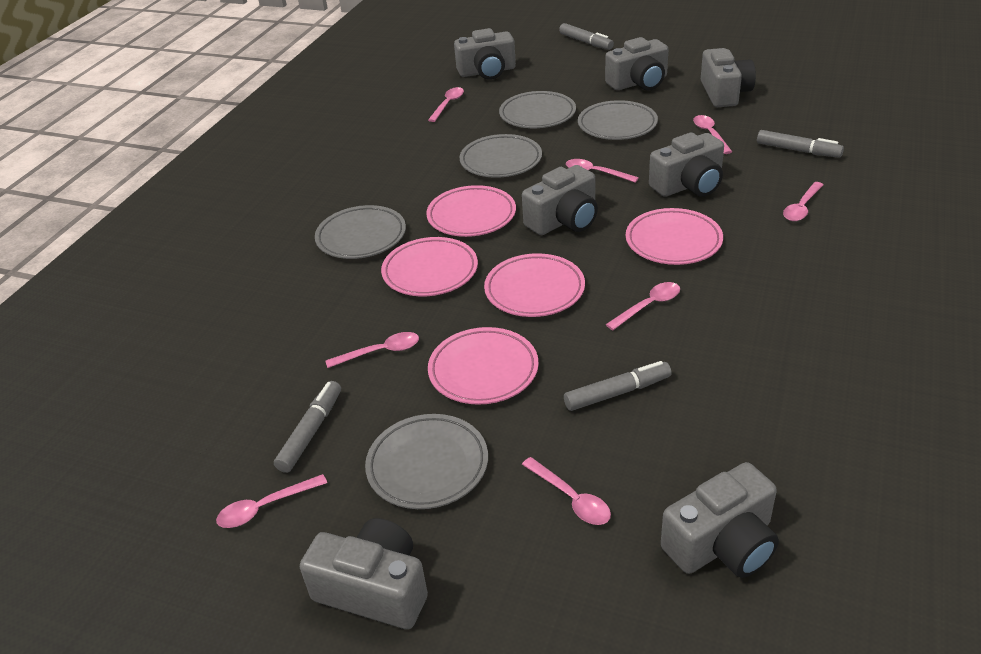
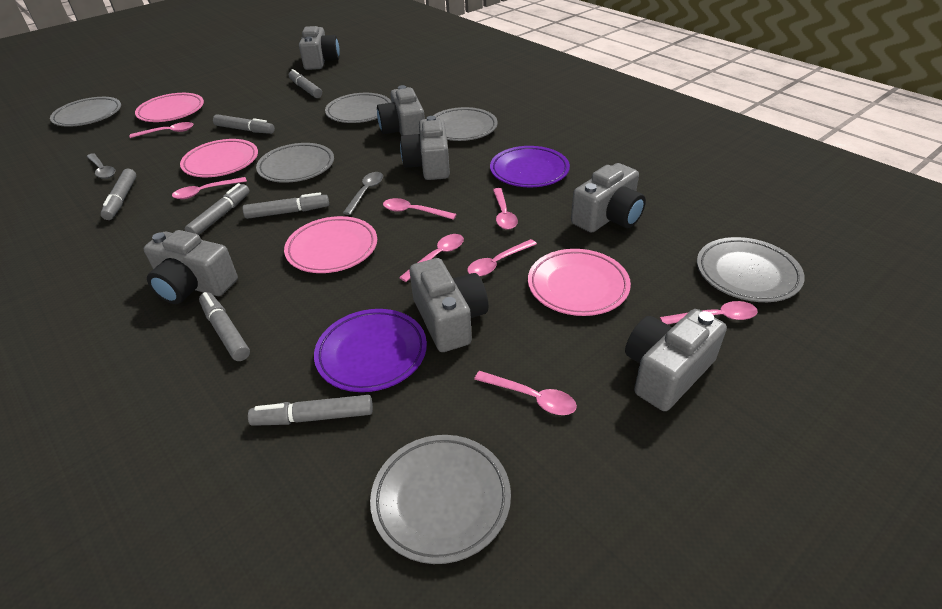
grey marker: [274,381,341,473] [559,23,614,50] [564,361,672,411] [757,130,844,158] = 4 -> [100,169,136,220] [185,183,250,235] [199,292,250,361] [213,114,275,134] [243,192,329,219] [248,395,373,426] [289,69,322,98] = 7
grey plate: [315,205,406,259] [365,414,488,509] [460,134,542,178] [499,91,576,128] [578,100,658,140] = 5 -> [50,97,121,127] [256,143,334,183] [325,93,392,123] [370,435,511,564] [433,107,498,141] [697,237,805,302] = 6
grey spoon: none = 0 -> [87,153,115,179] [343,172,383,215] = 2
pink plate: [381,237,478,296] [426,185,516,237] [428,327,539,405] [484,253,585,317] [626,208,723,265] = 5 -> [135,93,204,122] [180,139,258,177] [284,216,377,273] [528,249,631,316] = 4
purple plate: none = 0 -> [314,309,427,392] [490,146,570,187] = 2

